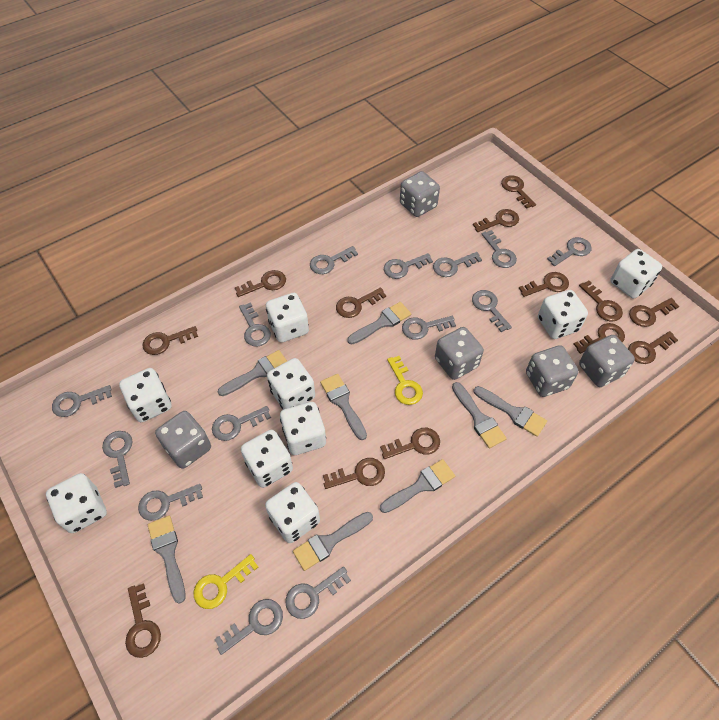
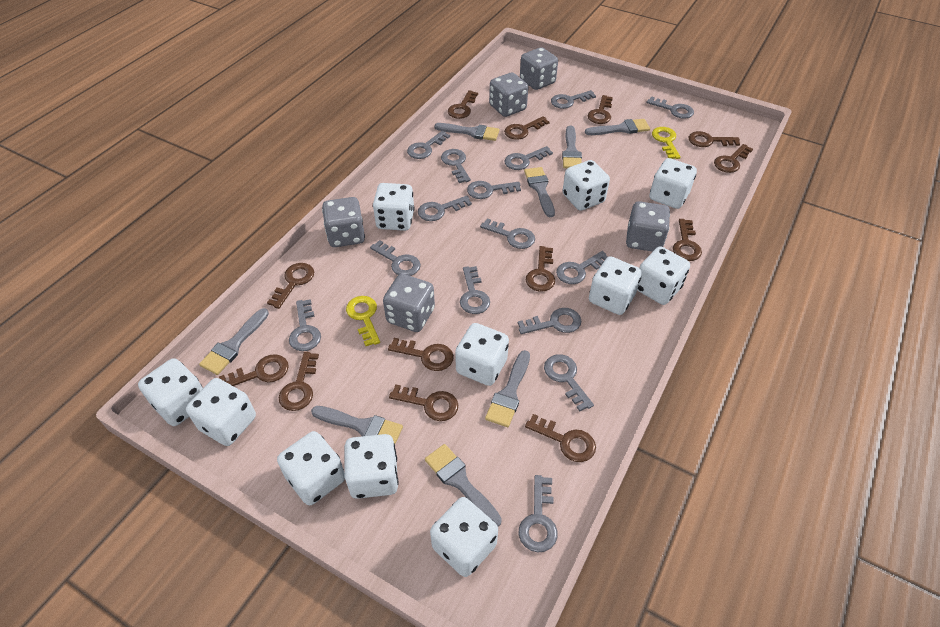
grey key: [52,385,112,417] [102,431,133,488] [138,484,203,521] [212,406,271,441] [214,599,283,655] [239,302,271,346] [286,567,351,619] [310,246,358,274] [384,253,433,279] [402,316,456,340] [433,252,482,277] [472,290,512,332] [482,230,517,268] [547,237,592,266] = 14 -> [289,299,321,351] [370,240,421,276] [407,131,450,159] [418,196,472,221] [441,149,471,183] [460,266,490,314] [467,181,521,199] [480,218,535,249] [504,146,553,170] [518,308,581,334] [519,475,558,552] [544,354,594,411] [551,90,596,109] [556,251,608,284] [646,96,694,119] = 15
white dice: [46,473,107,533] [119,368,172,422] [241,430,293,488] [265,482,320,543] [266,293,309,343] [267,358,315,410] [280,402,326,455] [538,290,588,339] [610,249,662,298] = 9 -> [138,358,203,426] [186,378,256,446] [277,431,345,505] [345,434,398,499] [373,183,415,231] [430,497,498,577] [455,323,509,386] [563,160,610,211] [589,256,642,315] [637,246,690,305] [650,158,697,209] = 11

